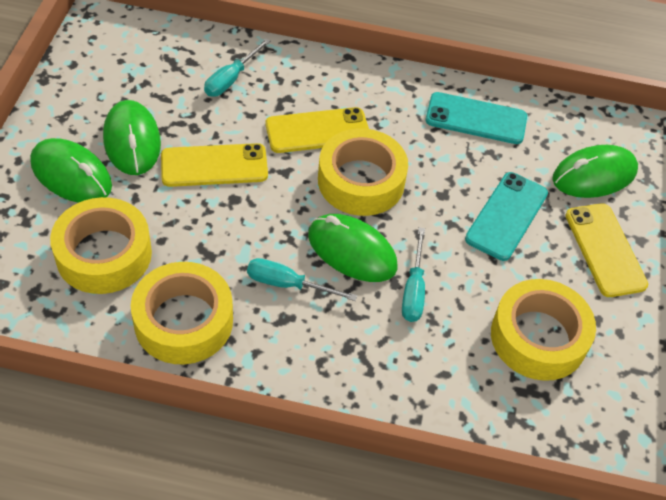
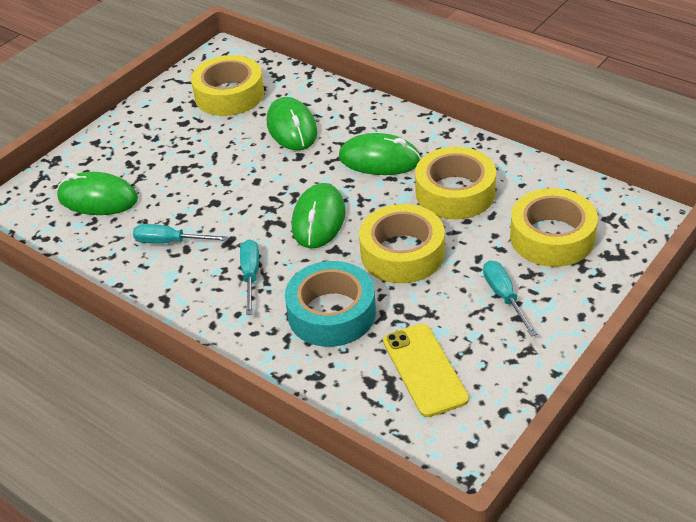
turquoise phone: [425,92,527,144] [465,172,548,261] = 2 -> none = 0
turquoise tape: none = 0 -> [285,261,376,347] = 1
yellow phone: [161,143,268,187] [266,107,369,153] [565,203,648,297] = 3 -> [383,324,469,417] = 1

